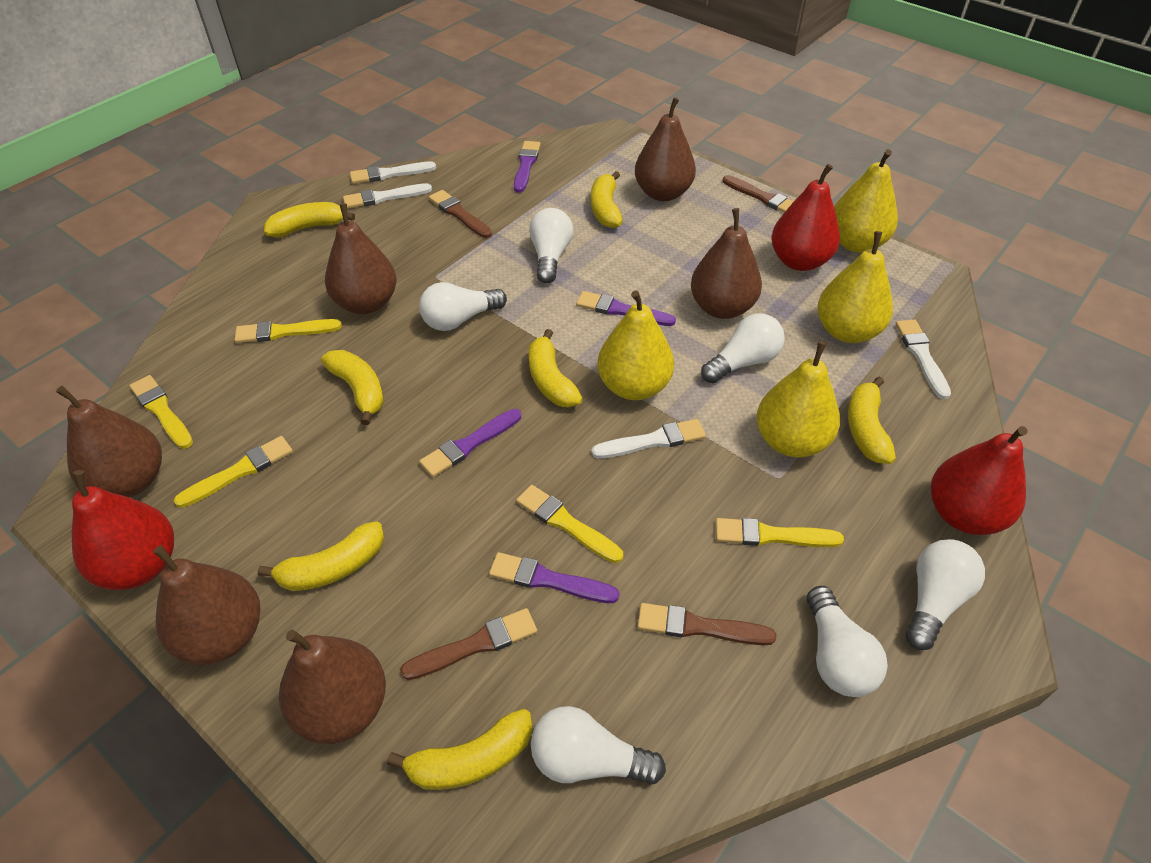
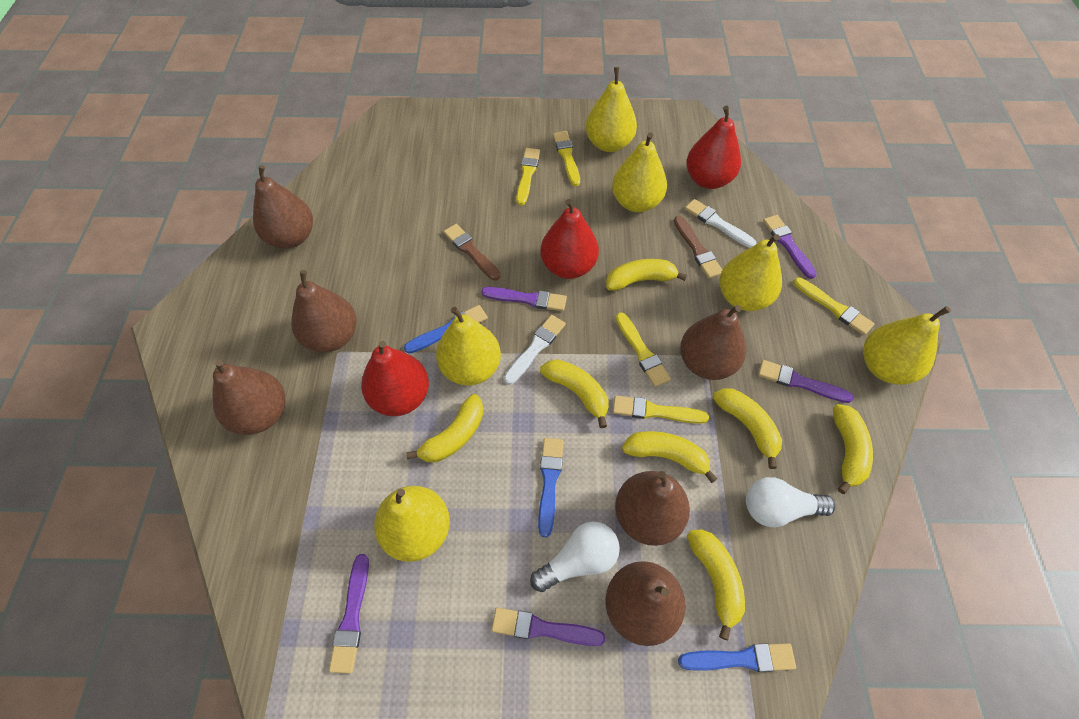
blue brush: none = 0 -> [404,305,488,354] [538,438,564,537] [678,643,796,672] = 3
brown brush: [400,608,537,680] [429,190,492,238] [637,603,776,645] [723,175,793,213] = 4 -> [444,224,501,280] [674,216,722,278] = 2
purple brush: [419,409,521,477] [489,552,620,603] [514,141,541,193] [576,291,676,326] = 4 -> [329,554,369,674] [481,287,567,311] [492,608,605,646] [758,360,854,403] [763,215,817,279] = 5
white brush: [343,183,432,209] [350,162,436,184] [591,419,706,459] [895,319,951,399] = 4 -> [504,315,566,385] [685,199,756,248] = 2
white light bulb: [419,282,507,331] [529,208,573,283] [531,706,666,785] [701,313,785,383] [807,586,888,697] [906,539,985,650] = 6 -> [530,522,620,592] [746,477,835,528] = 2
yellow pear: [597,290,674,400] [756,341,840,458] [818,231,893,343] [834,149,898,253] = 4 -> [374,486,450,562] [436,307,501,386] [586,67,637,152] [612,132,667,212] [719,234,782,311] [863,306,951,385] = 6

